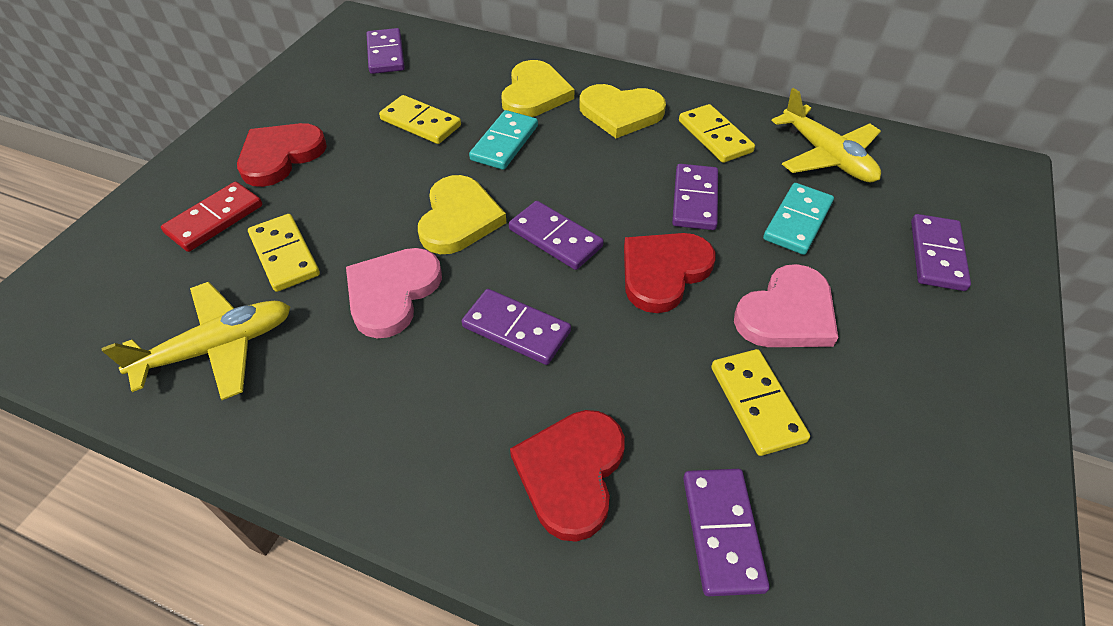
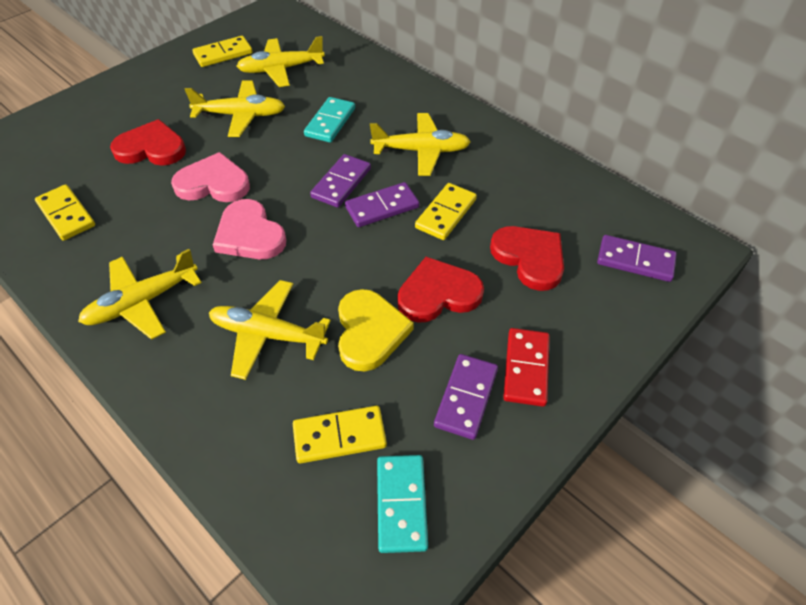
purple domino: [367,28,405,74] [462,289,571,365] [509,201,604,270] [672,164,718,230] [683,469,770,596] [911,214,971,291] = 6 -> [310,154,371,208] [345,182,419,227] [434,354,498,440] [597,235,677,282] = 4
yellow heart: [418,175,506,254] [502,60,574,117] [579,84,666,138] = 3 -> [338,289,414,372] = 1
yellow plane: [101,282,290,400] [771,88,881,183] = 2 -> [78,249,202,340] [185,80,285,137] [209,280,331,380] [236,36,325,87] [370,113,471,176] = 5

